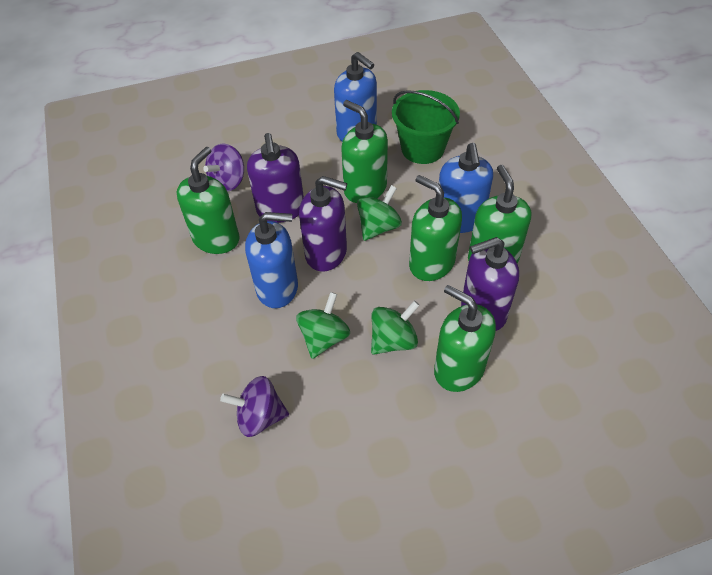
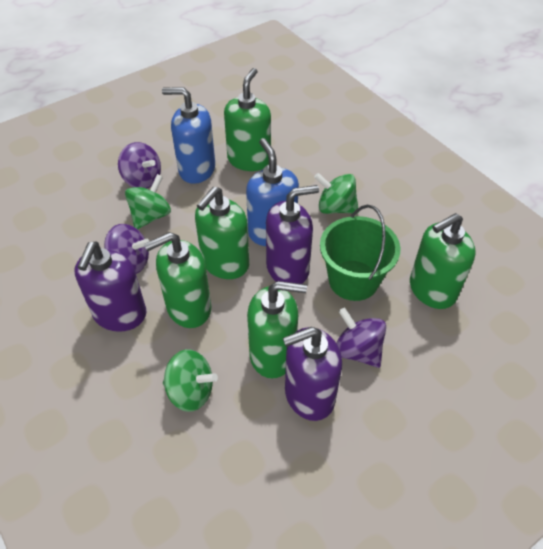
blue soap dispenser: [245,212,298,308] [334,52,377,142] [439,143,493,233] = 3 -> [162,87,215,184] [246,138,299,246] = 2
purple spinning top: [203,144,244,191] [220,376,289,437] = 2 -> [104,224,149,274] [118,142,161,188] [336,307,386,368] = 3

